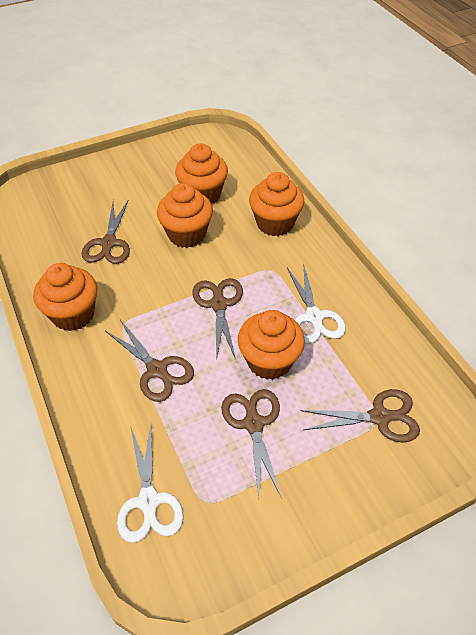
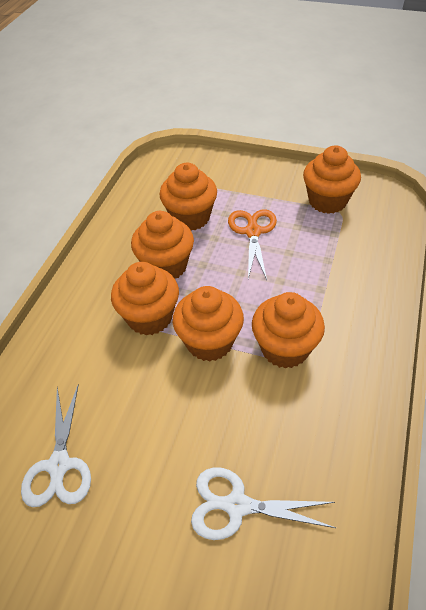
brown scissors: [82,201,130,264] [106,320,194,402] [192,278,243,361] [221,389,281,497] [300,389,420,442] = 5 -> none = 0
orange cupcake: [33,263,97,331] [157,183,213,248] [175,143,228,204] [238,310,305,380] [249,172,304,236] = 5 -> [111,262,179,336] [131,211,194,279] [159,163,217,230] [173,286,244,362] [252,292,325,369] [303,146,361,214] = 6
orange scissors: none = 0 -> [228,209,277,280] = 1

